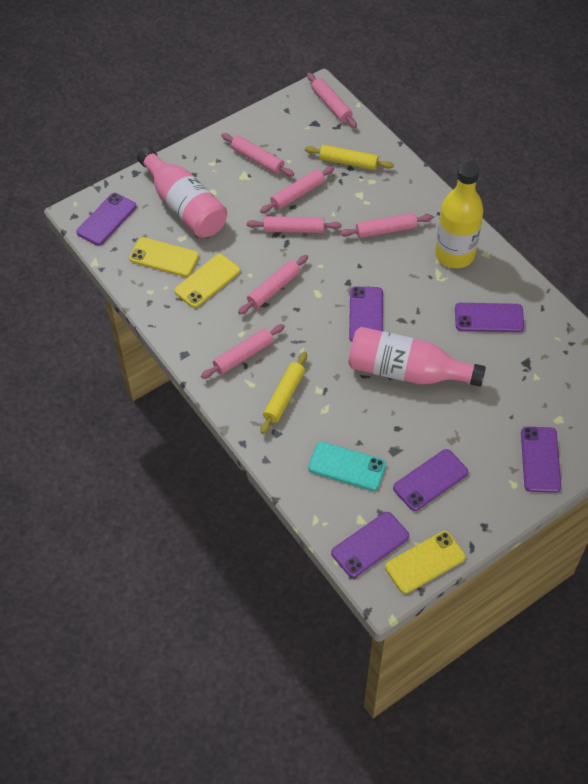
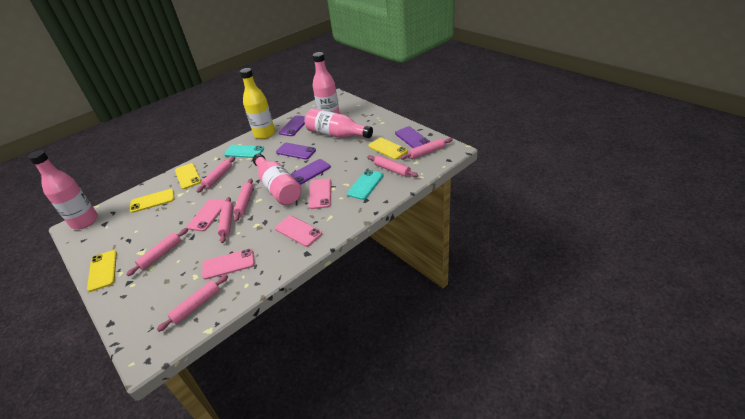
pink bottle: [137,147,227,238] [348,327,486,387] = 2 -> [28,150,98,229] [252,154,301,205] [305,109,373,138] [313,52,340,114] = 4
pink phone: none = 0 -> [187,199,226,232] [202,249,255,280] [275,216,322,247] [309,179,331,209] = 4
purple phone: [76,193,137,246] [331,512,409,578] [349,287,383,342] [393,449,468,511] [455,303,524,332] [521,427,561,493] = 6 -> [276,143,316,160] [279,115,305,136] [291,159,331,185] [395,126,430,148] = 4
turquoise phone: [308,442,386,491] = 1 -> [224,145,264,158] [347,170,384,200] = 2
yellow phone: [129,237,199,277] [174,254,240,308] [385,531,466,594] = 3 -> [87,250,117,292] [130,189,174,213] [175,163,201,189] [368,138,408,160] = 4
yellow rolling pin: [260,352,307,434] [305,145,394,170] = 2 -> none = 0

